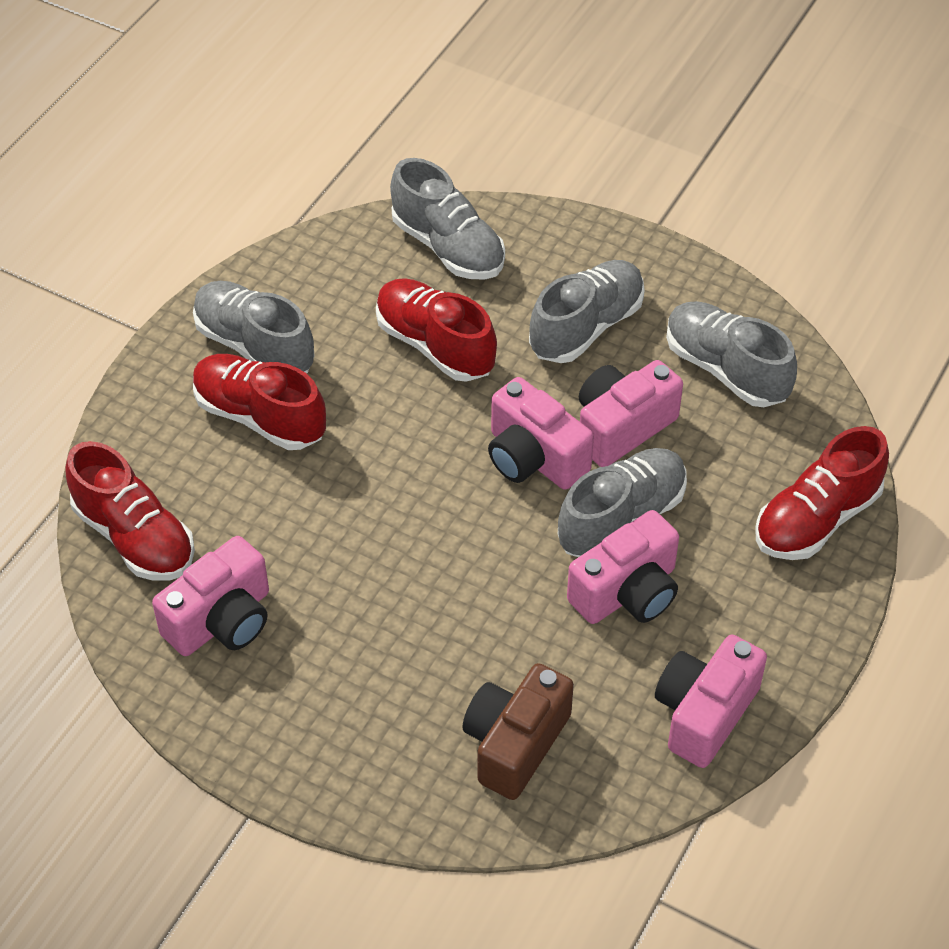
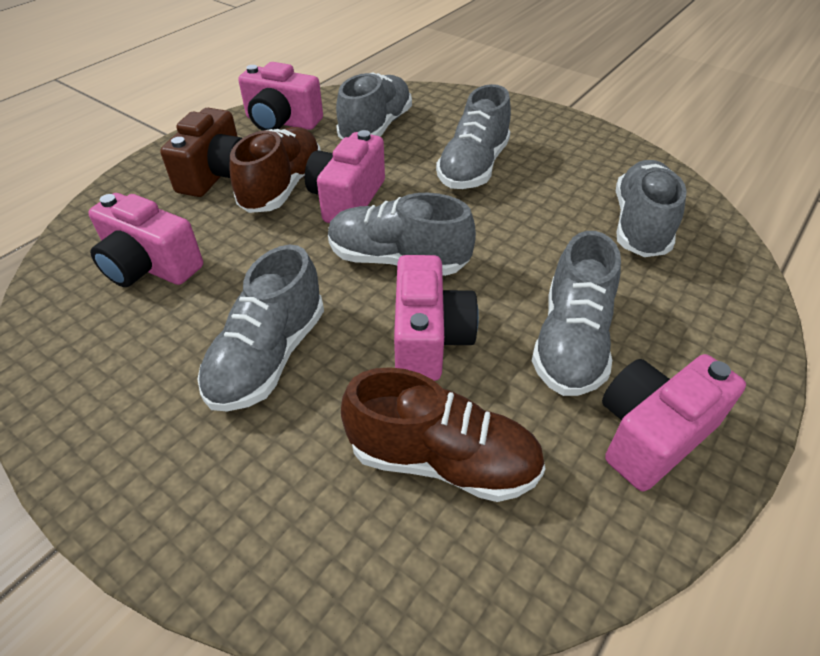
brown shoe: none = 0 -> [229,127,321,213] [341,367,546,502] = 2
grey shoe: [193,281,315,373] [390,158,505,280] [529,260,645,363] [558,448,687,557] [666,301,797,407] = 5 -> [198,245,324,411] [328,193,476,276] [336,72,412,140] [436,84,511,189] [532,231,621,396] [616,160,687,257] = 6
red shoe: [65,441,195,581] [193,354,326,450] [376,278,497,382] [756,426,889,560] = 4 -> none = 0

